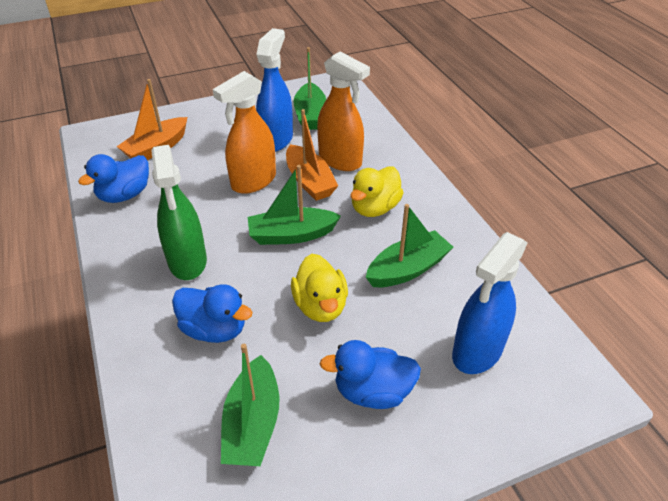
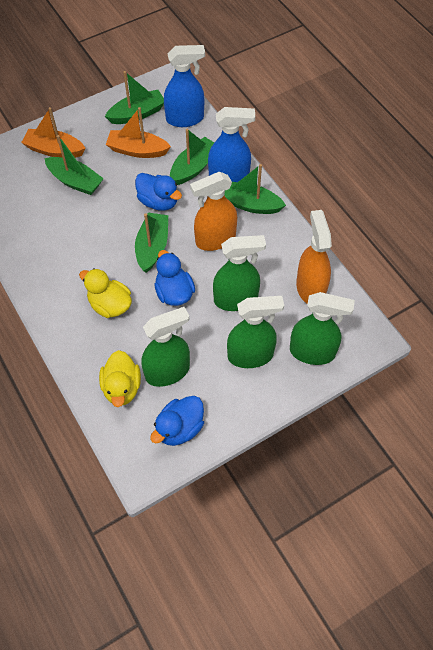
green boat: [221,344,279,466] [248,165,341,245] [293,47,326,130] [366,204,453,287] = 4 -> [45,135,104,195] [105,71,164,124] [135,213,168,273] [170,129,214,185] [224,164,286,214] = 5
green spray bottle: [151,145,207,280] = 1 -> [141,307,190,387] [213,235,266,311] [227,296,284,368] [290,292,355,365] = 4

